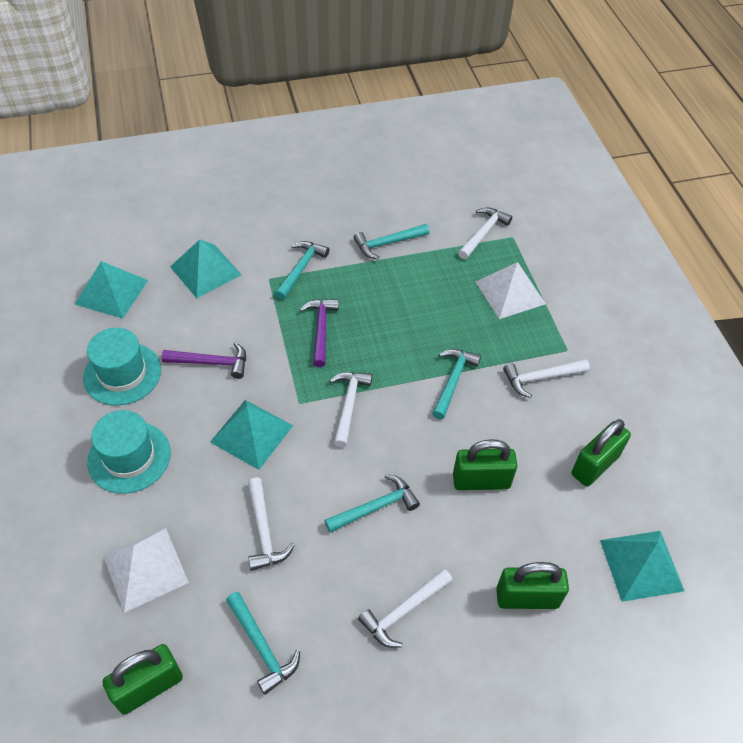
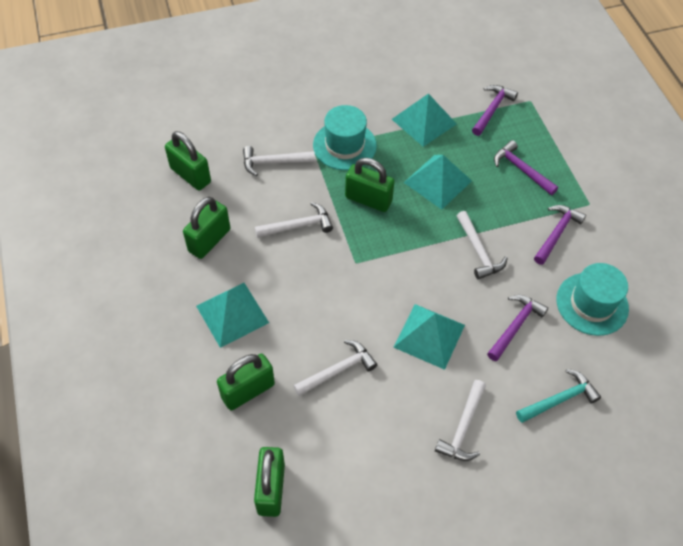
green padlock: [103,644,183,715] [453,439,517,490] [496,562,569,609] [571,419,631,486] = 4 -> [165,131,211,190] [183,197,230,259] [217,354,275,410] [254,447,285,517] [345,158,395,212] = 5
purple hammer: [162,342,246,379] [300,299,339,367] = 2 -> [472,85,518,136] [487,295,548,361] [494,140,558,195] [534,205,586,265] = 4
turquoise hammer: [226,592,300,695] [275,241,329,300] [324,474,420,533] [353,224,430,259] [432,349,481,419] = 5 -> [516,369,601,423] = 1
white pyramid: [103,528,189,613] [475,262,546,319] = 2 -> none = 0

